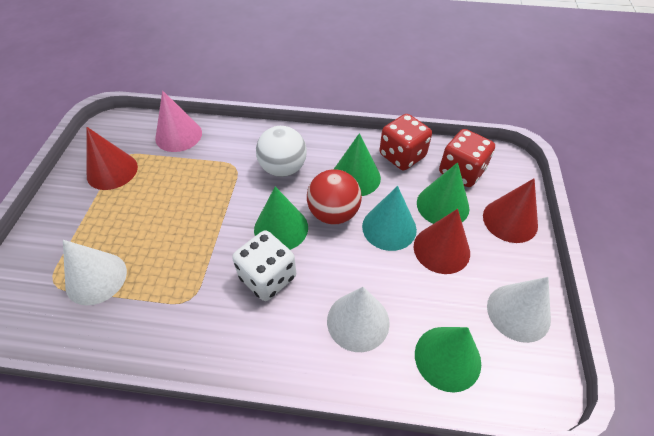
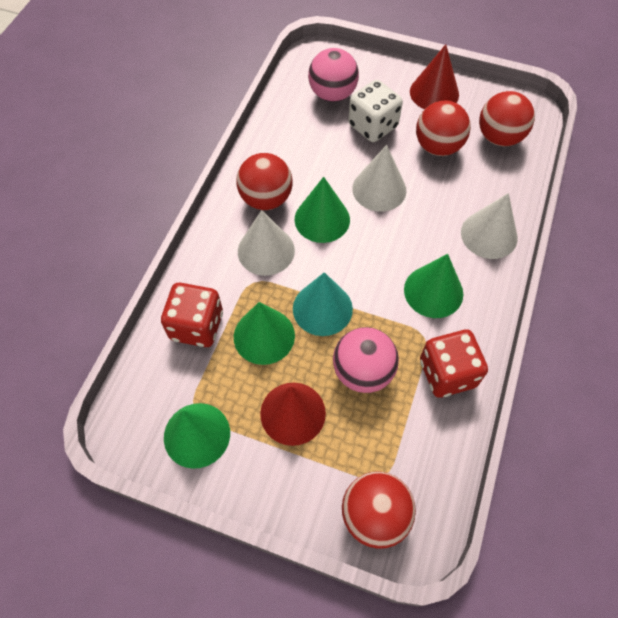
pink ball: none = 0 -> [308,48,359,102] [333,327,399,393] = 2
pink cone: [155,91,202,152] = 1 -> none = 0
red ball: [307,169,362,224] = 1 -> [236,153,293,210] [342,471,416,549] [416,100,471,156] [479,91,535,147] = 4
red cone: [87,127,138,190] [414,209,470,274] [483,178,538,243] = 3 -> [260,383,326,446] [410,44,459,109] = 2
white ball: [256,126,307,177] = 1 -> none = 0

